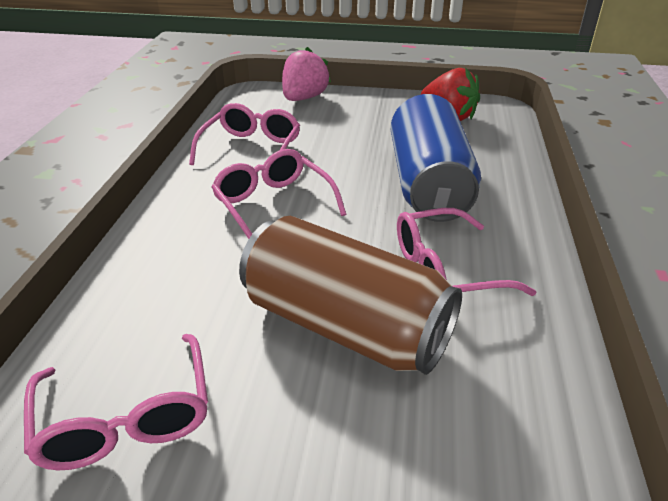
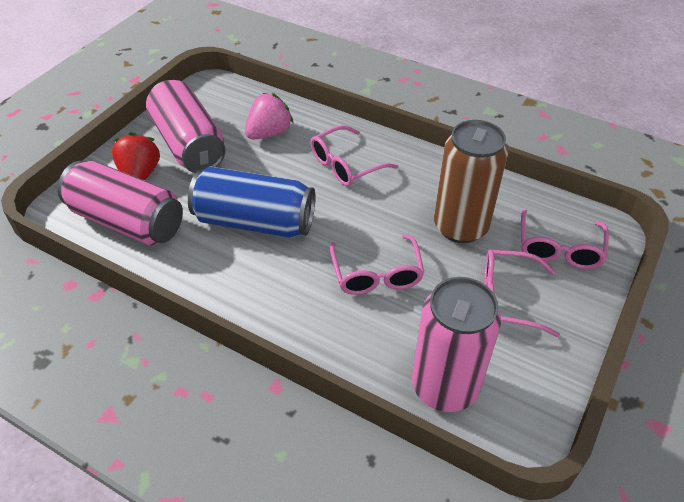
pink can: none = 0 -> [57,161,183,246] [146,80,226,173] [412,277,501,412] = 3

